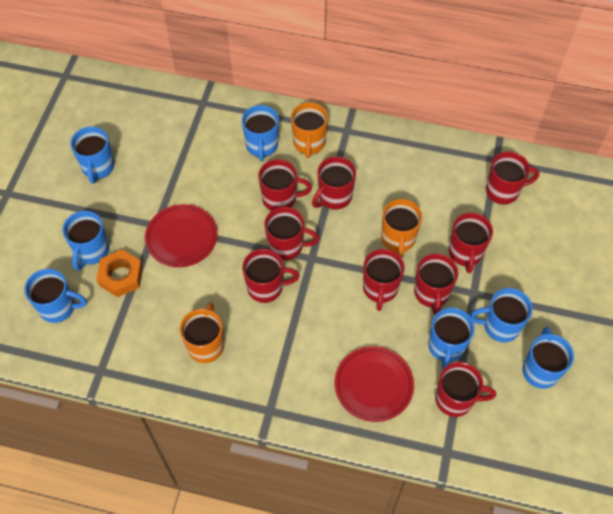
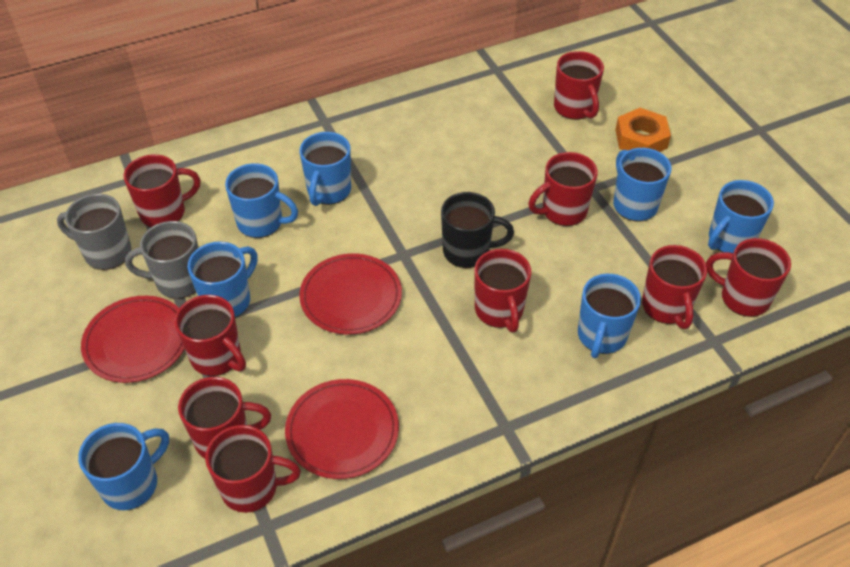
black mug: none = 0 -> [441,192,514,268] = 1
grey mug: none = 0 -> [57,194,131,270] [125,221,198,299] = 2
orange mug: [180,303,224,363] [291,102,328,158] [381,199,422,258] = 3 -> none = 0
red plate: [145,204,218,267] [335,346,414,422] = 2 -> [81,296,184,383] [285,379,399,479] [299,253,402,334] = 3

